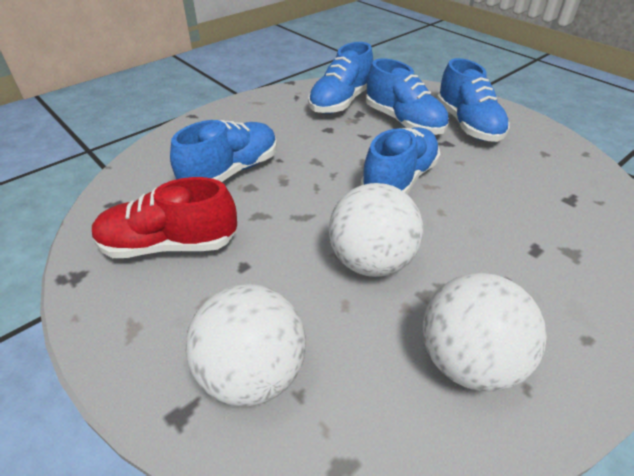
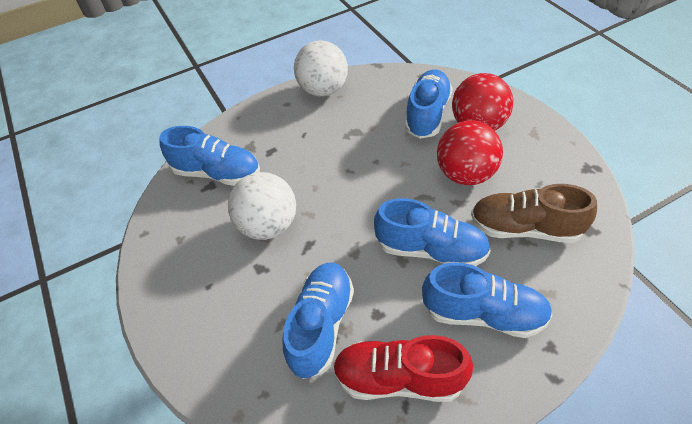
brown shoe: none = 0 -> [471,184,597,243] = 1
red ball: none = 0 -> [437,120,503,185] [452,73,513,131] = 2
white ball: [185,284,306,406] [329,183,423,277] [422,273,547,392] = 3 -> [228,172,296,240] [294,40,348,97] = 2

